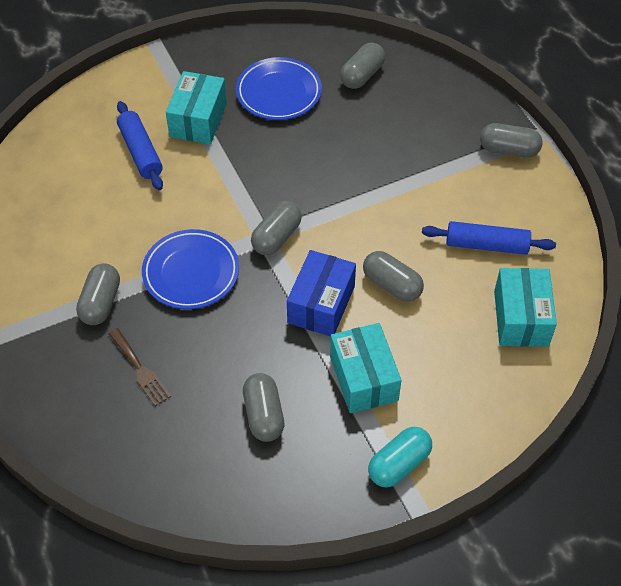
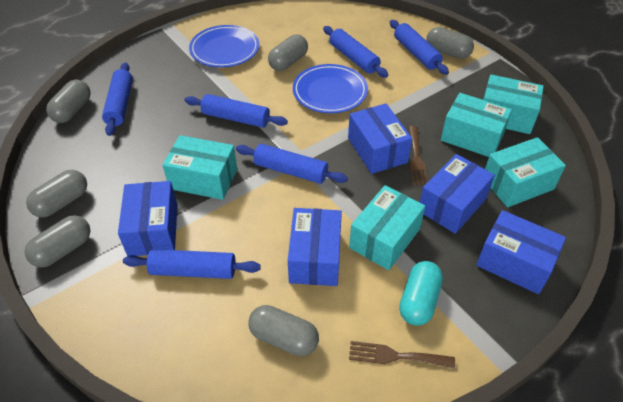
blue box: [287,250,356,337] = 1 -> [118,181,177,256] [288,208,342,286] [348,104,412,174] [420,154,495,234] [476,210,566,294] = 5
blue rolling pin: [117,101,163,190] [422,221,556,255] = 2 -> [102,63,133,136] [123,249,261,279] [185,94,288,128] [236,144,348,184] [323,26,388,78] [390,20,449,75] = 6
brown fork: [109,328,171,406] = 1 -> [349,341,455,368] [409,126,427,185] = 2
turquoise box: [166,71,227,144] [330,323,402,413] [494,268,557,347] = 3 -> [163,135,237,200] [349,185,425,270] [441,93,512,157] [483,75,544,134] [485,137,566,207] = 5

